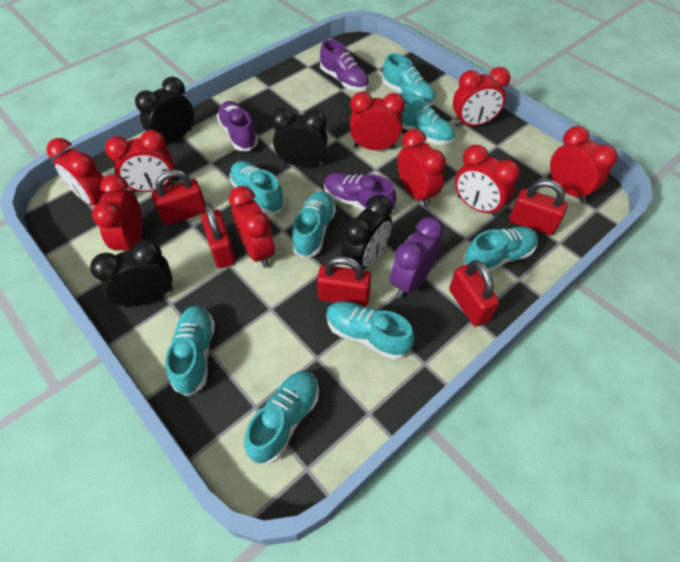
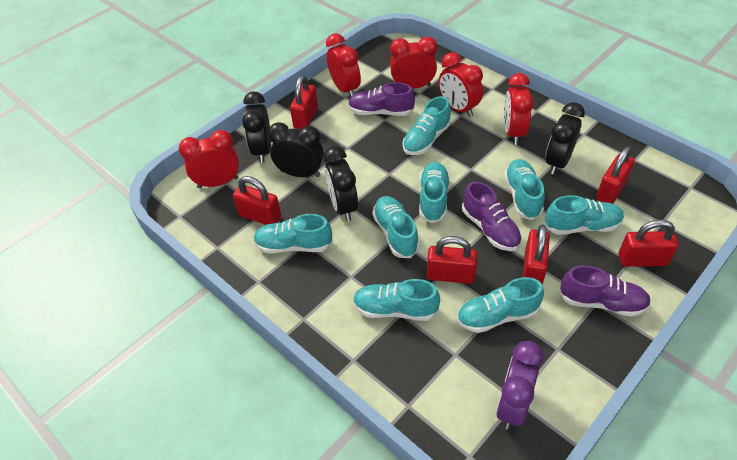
red clock: [46,138,106,206] [92,174,143,251] [105,130,175,193] [229,186,275,268] [350,92,405,150] [397,129,446,207] [453,67,510,127] [455,145,520,217] [550,126,618,203] = 9 -> [179,130,239,188] [326,33,361,97] [390,37,437,89] [439,52,483,117] [504,73,534,145] = 5
red padlock: [152,170,206,225] [201,203,236,268] [317,256,371,307] [449,260,499,327] [509,180,568,235] = 5 -> [233,176,281,225] [290,75,318,129] [427,236,477,284] [523,225,550,285] [596,146,635,204] [618,220,679,267] = 6

